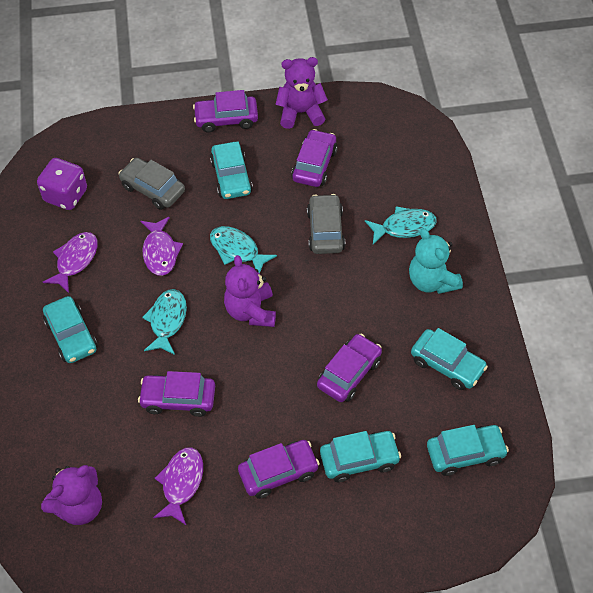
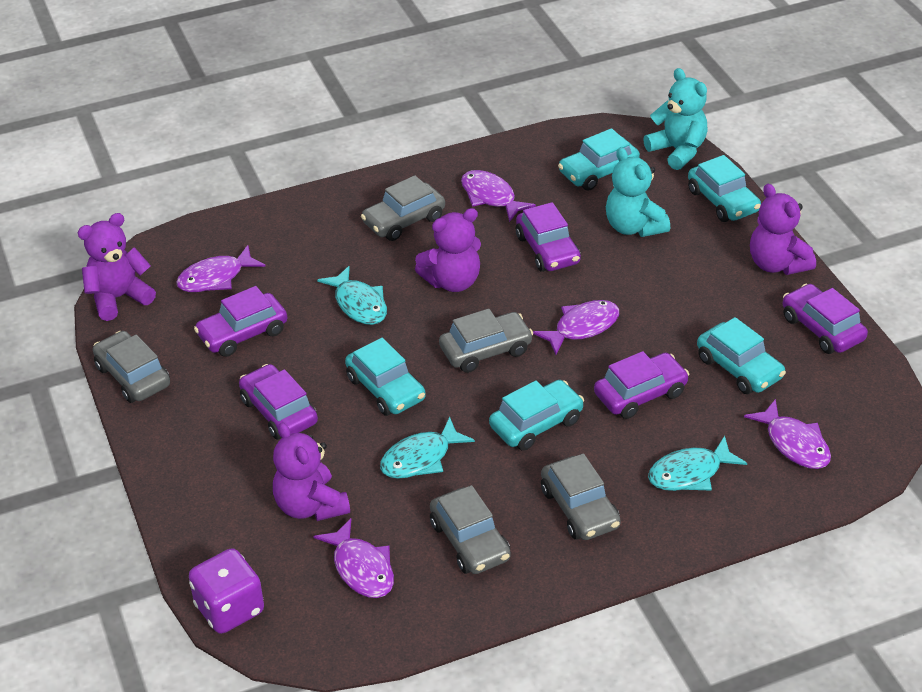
grey car: [118,158,185,210] [307,194,345,254] = 2 -> [93,331,170,403] [361,175,445,241] [430,485,511,574] [439,309,533,373] [541,454,621,540] = 5
purple fish: [43,232,98,293] [140,217,183,276] [153,447,203,525] = 3 -> [176,245,266,292] [313,518,394,598] [461,170,536,222] [533,300,619,355] [744,399,831,469] = 5
purple teddy bear: [41,465,102,525] [224,255,276,327] [275,57,328,129] = 3 -> [77,213,156,321] [273,423,350,521] [415,208,481,292] [750,184,816,275] = 4
turquoise teddy bear: [409,228,463,294] = 1 -> [606,147,670,237] [643,68,708,170] = 2

